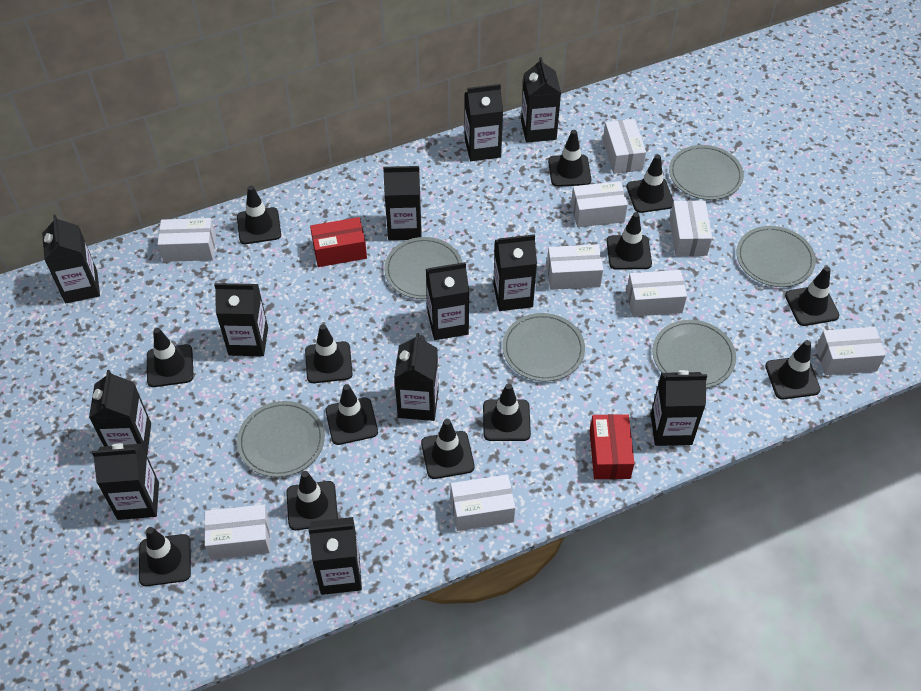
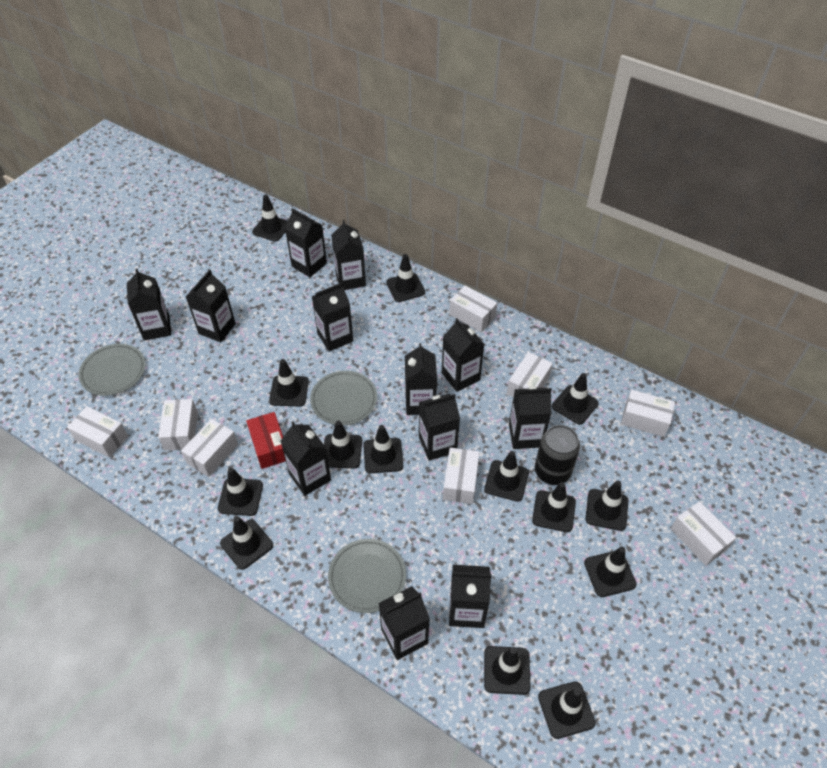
black can: none = 0 -> [535,425,580,485] = 1
black traffic cone: [139,527,191,586] [147,328,194,387] [237,186,281,244] [286,471,338,530] [305,324,353,383] [326,384,378,445] [421,419,475,479] [483,383,531,441] [548,130,591,187] [607,212,652,270] [626,155,674,213] [765,340,821,400] [785,266,839,326] = 13 -> [218,467,263,516] [220,516,273,570] [252,194,288,242] [269,359,309,407] [324,420,362,468] [364,425,403,473] [386,254,425,302] [484,451,529,502] [484,646,531,695] [532,482,576,532] [538,681,596,739] [552,373,599,425] [584,547,637,597] [585,481,628,531] = 14
grey plate: [237,401,325,477] [384,237,463,299] [502,313,585,382] [653,320,736,388] [669,145,744,200] [736,226,816,287] = 6 -> [79,344,146,396] [310,371,377,426] [328,539,406,613] = 3
red box: [310,217,367,267] [590,414,635,479] = 2 -> [246,412,286,469] = 1
white box: [158,218,216,262] [204,504,270,560] [451,474,515,531] [547,244,603,290] [571,181,628,227] [603,119,646,174] [626,270,687,317] [670,200,712,256] [816,327,886,375] = 9 -> [67,406,128,458] [158,399,198,450] [181,419,238,477] [443,448,479,504] [449,285,497,332] [507,352,553,398] [621,389,675,437] [671,501,736,566] = 8

